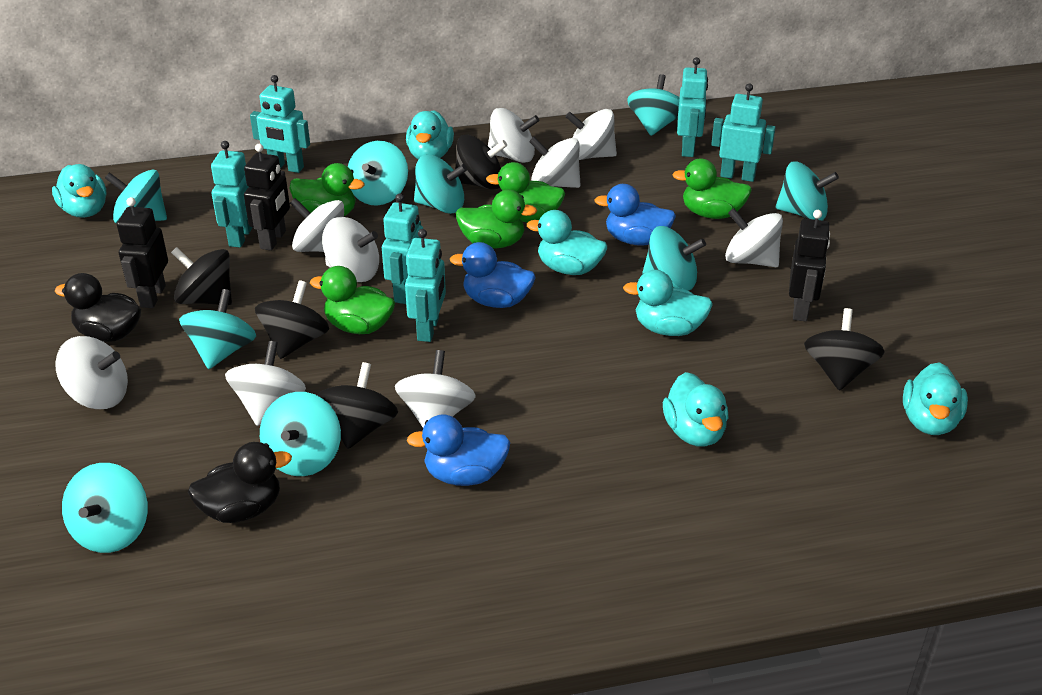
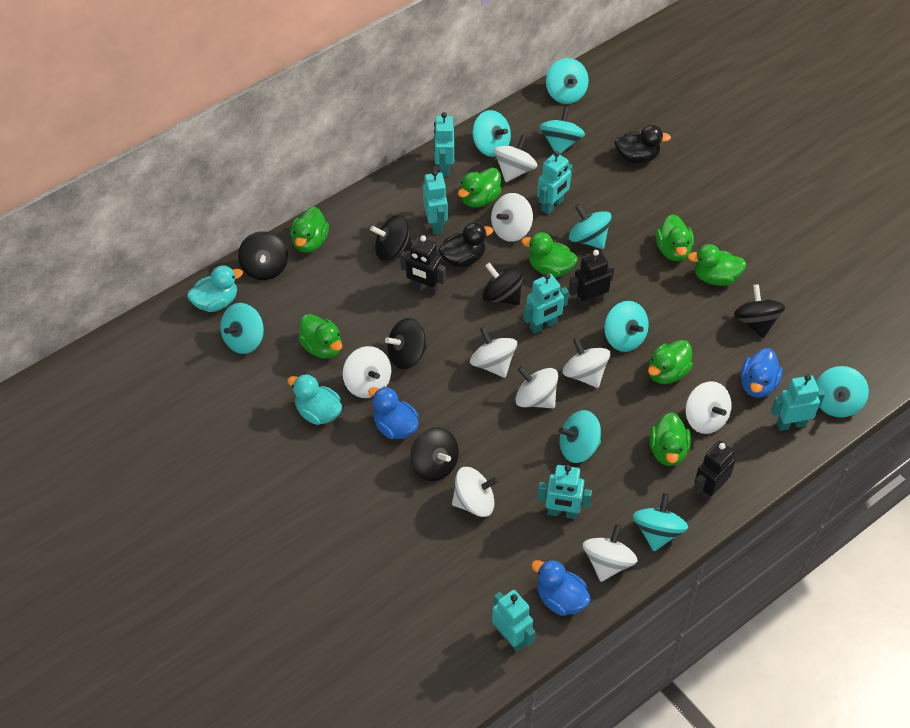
black spinning top: [171,247,232,305] [255,280,329,359] [317,362,398,449] [455,134,507,190] [804,308,885,391] = 5 -> [238,231,288,280] [370,215,412,261] [385,318,427,369] [410,427,459,481] [482,262,524,305] [734,284,785,338] = 6
green duck: [289,163,365,216] [310,266,395,334] [456,190,537,249] [486,162,565,223] [672,159,752,219] = 5 -> [290,207,329,253] [298,314,342,359] [458,168,501,208] [522,232,578,277] [648,340,693,384] [649,412,691,466] [656,214,694,261] [687,244,746,286] = 8
turquoise duck: [52,164,107,218] [406,110,454,159] [527,210,607,275] [623,270,713,336] [663,372,729,447] [903,362,968,435] = 6 -> [187,265,243,312] [287,374,342,425] = 2
turquoise robot: [211,141,252,247] [250,75,310,173] [382,193,423,304] [405,229,446,342] [677,57,708,157] [711,84,776,182] = 6 -> [423,170,448,234] [434,112,454,176] [492,590,535,652] [524,273,569,334] [537,151,573,214] [538,465,592,519] [771,374,825,431] = 7

